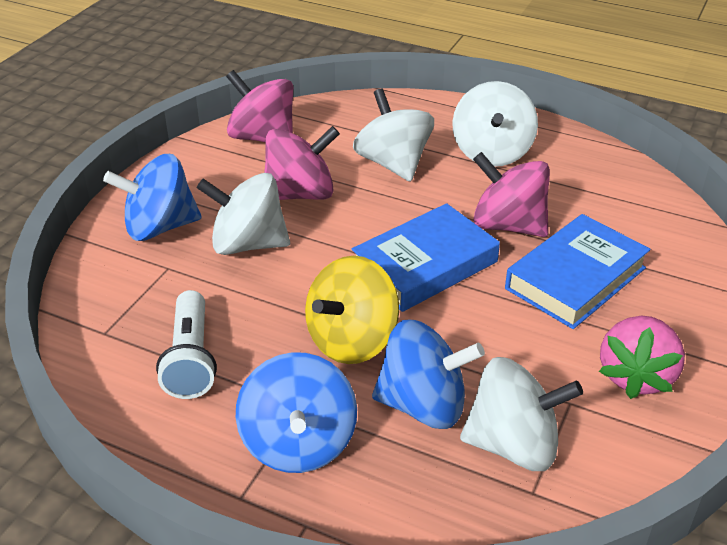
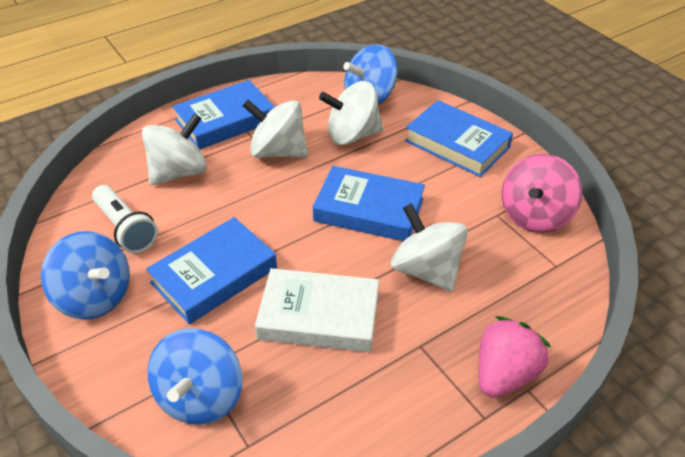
blue book: [351,203,500,312] [505,214,651,329] = 2 -> [146,217,277,324] [172,80,275,150] [313,166,425,241] [405,100,513,177] = 4
pink spinning top: [226,70,293,142] [264,126,340,200] [473,152,550,237] = 3 -> [502,154,582,233] = 1
white book: none = 0 -> [255,268,379,352] = 1
yellow spinning top: [305,256,399,364] = 1 -> none = 0

